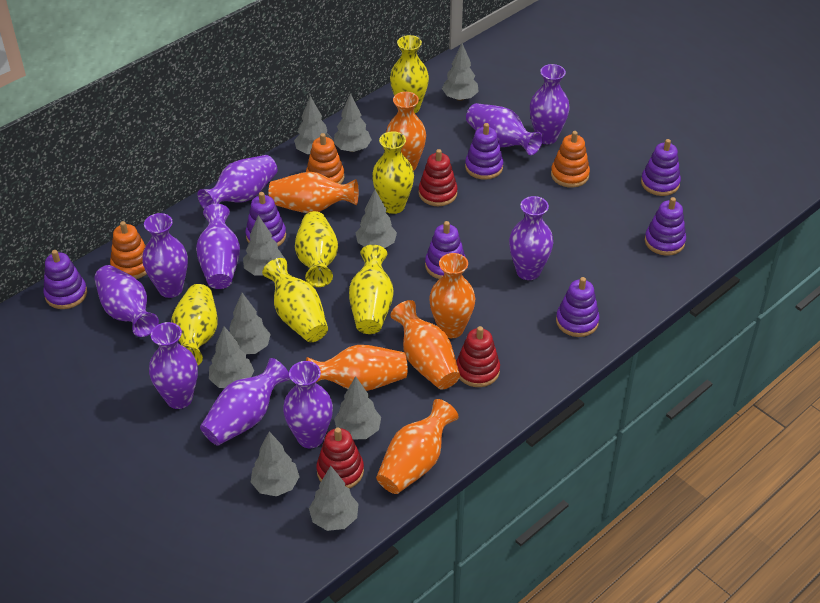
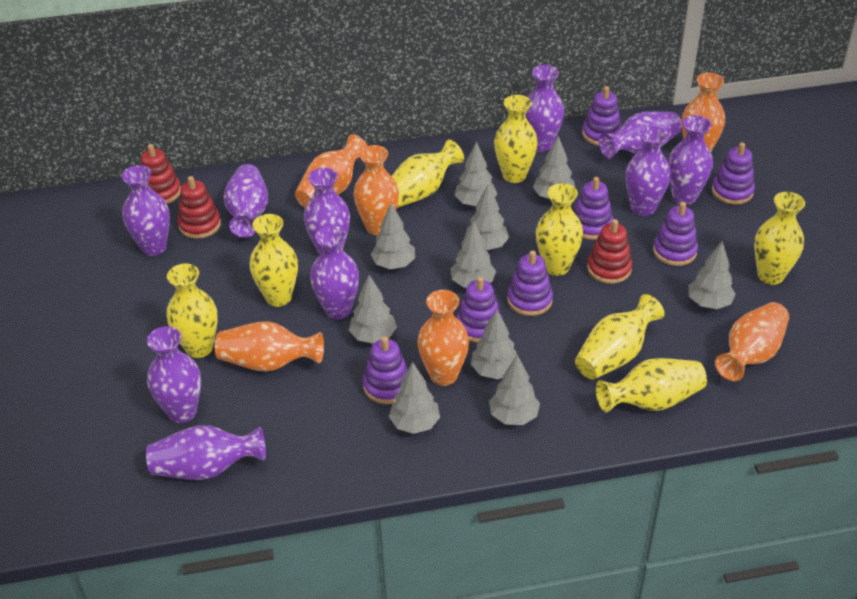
orange stacking toy: [110,221,147,279] [306,133,344,184] [551,131,590,188] = 3 -> none = 0
yellow vase: [171,284,217,365] [262,258,328,342] [295,211,338,287] [349,245,394,334] [372,131,414,214] [390,35,429,113] = 6 -> [166,263,218,358] [250,214,298,307] [392,140,464,208] [494,95,538,183] [536,183,583,276] [575,294,665,380] [596,358,707,413] [754,192,805,285] = 8

